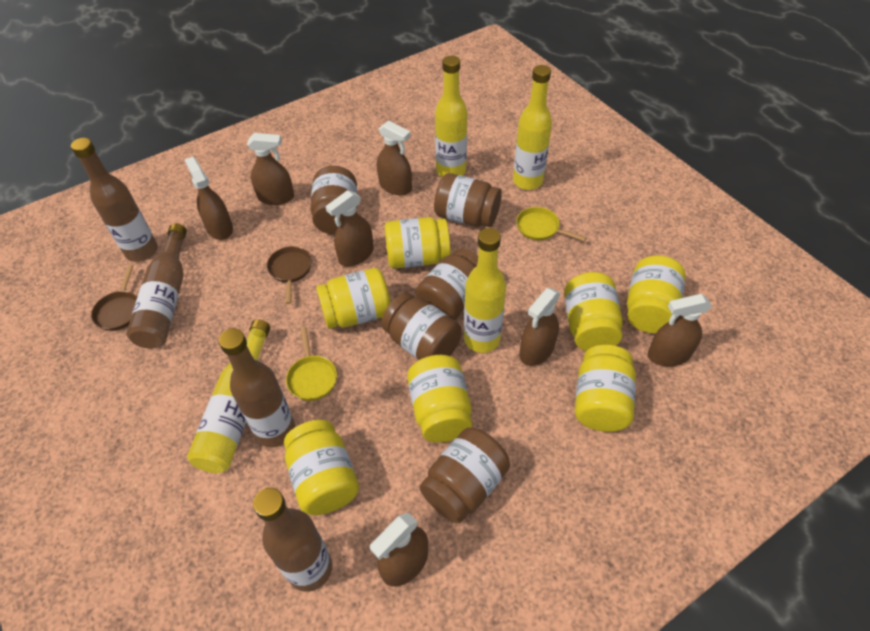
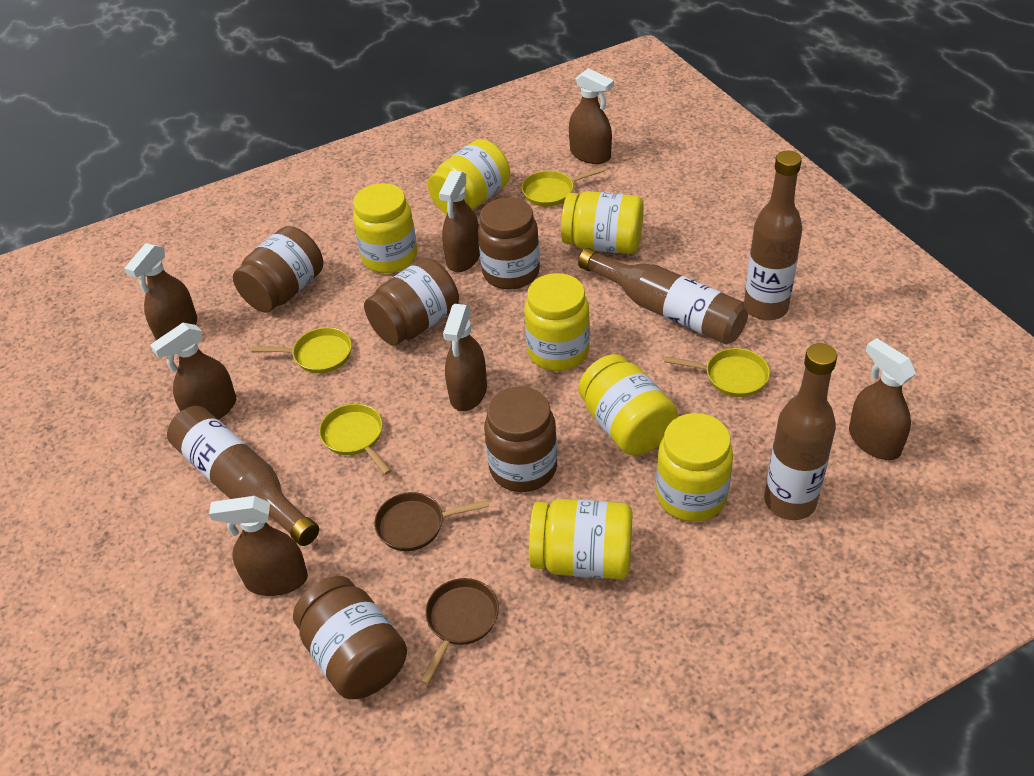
yellow bottle: [187,319,270,473] [435,56,468,177] [464,228,506,353] [513,65,552,190] = 4 -> none = 0
yellow pan: [286,327,337,401] [516,207,587,241] = 2 -> [251,327,352,373] [319,404,392,475] [522,167,605,206] [664,348,770,397] = 4

